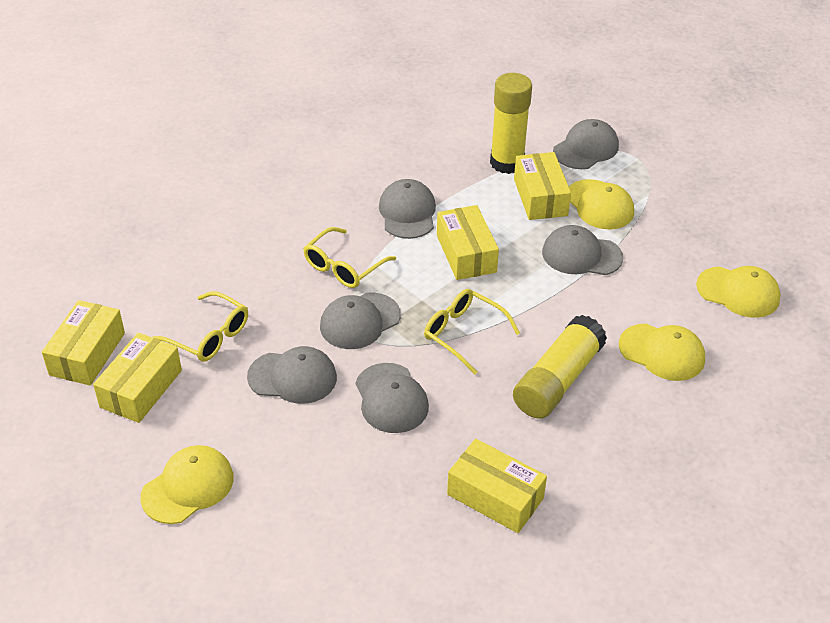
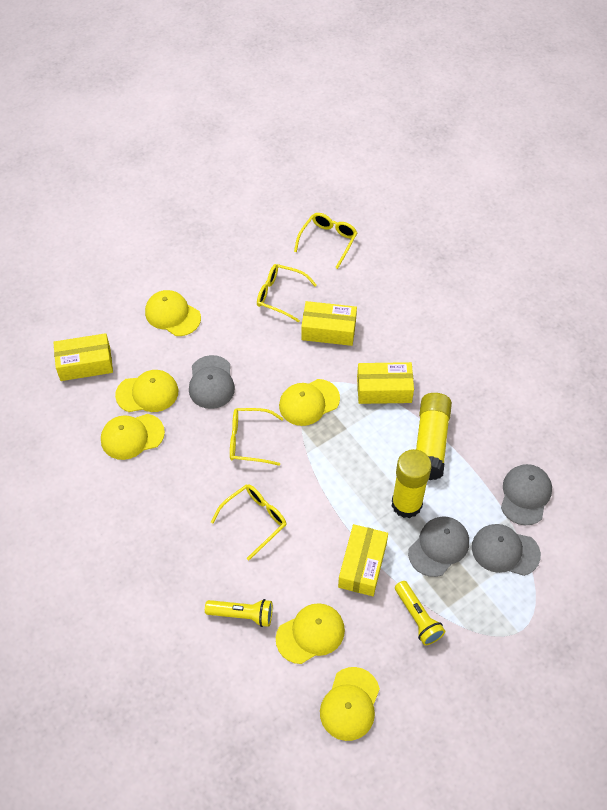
grey cap: [247,346,337,404] [320,293,401,349] [355,363,429,433] [379,179,436,239] [542,225,623,275] [553,119,619,169] = 6 -> [189,355,235,409] [408,517,469,577] [472,524,541,576] [501,464,552,525] = 4
yellow box: [42,300,125,385] [93,333,182,423] [437,205,499,280] [447,439,547,533] [514,152,571,220] = 5 -> [53,333,113,381] [301,301,357,346] [338,524,388,596] [357,362,414,404] = 4
yellow cap: [140,445,234,524] [569,179,634,229] [619,324,705,381] [696,266,781,318] = 4 -> [101,414,165,460] [115,370,178,412] [145,290,201,336] [276,603,345,664] [279,379,340,426] [320,667,380,741] = 6
yellow flashlight: none = 0 -> [205,599,273,627] [395,581,445,645] = 2
yellow glasses: [152,291,248,362] [303,227,396,288] [424,289,520,374] = 3 -> [211,484,287,560] [230,408,284,466] [257,264,317,322] [294,213,357,269] = 4

